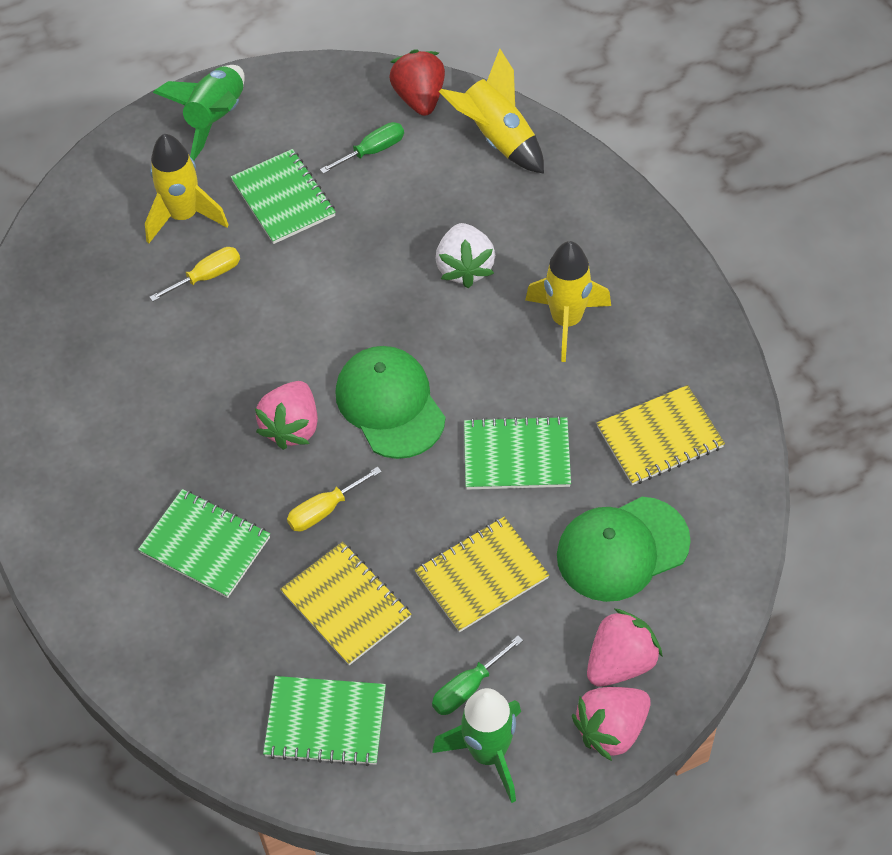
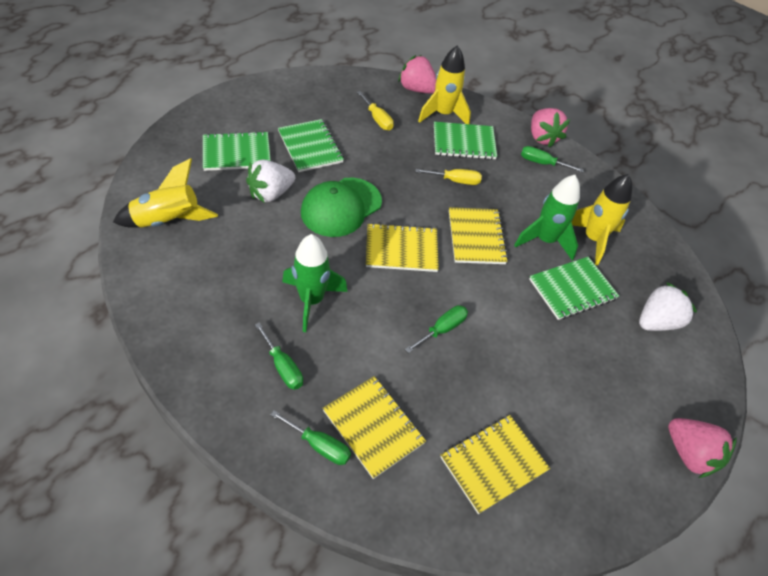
green cap: [336,346,446,459] [557,497,691,602] = 2 -> [301,178,382,237] = 1
green screwdriver: [320,122,404,174] [432,636,523,715] = 2 -> [255,322,303,390] [270,410,351,465] [405,305,468,353] [521,146,584,172] = 4
red strawberry: [389,49,445,116] = 1 -> none = 0
white strawberry: [436,223,495,288] = 1 -> [246,159,295,202] [639,282,697,331] = 2
yellow notebook: [280,542,411,665] [415,517,549,632] [597,385,725,485] = 3 -> [323,376,426,479] [366,223,439,272] [441,415,550,514] [449,207,508,264] = 4

